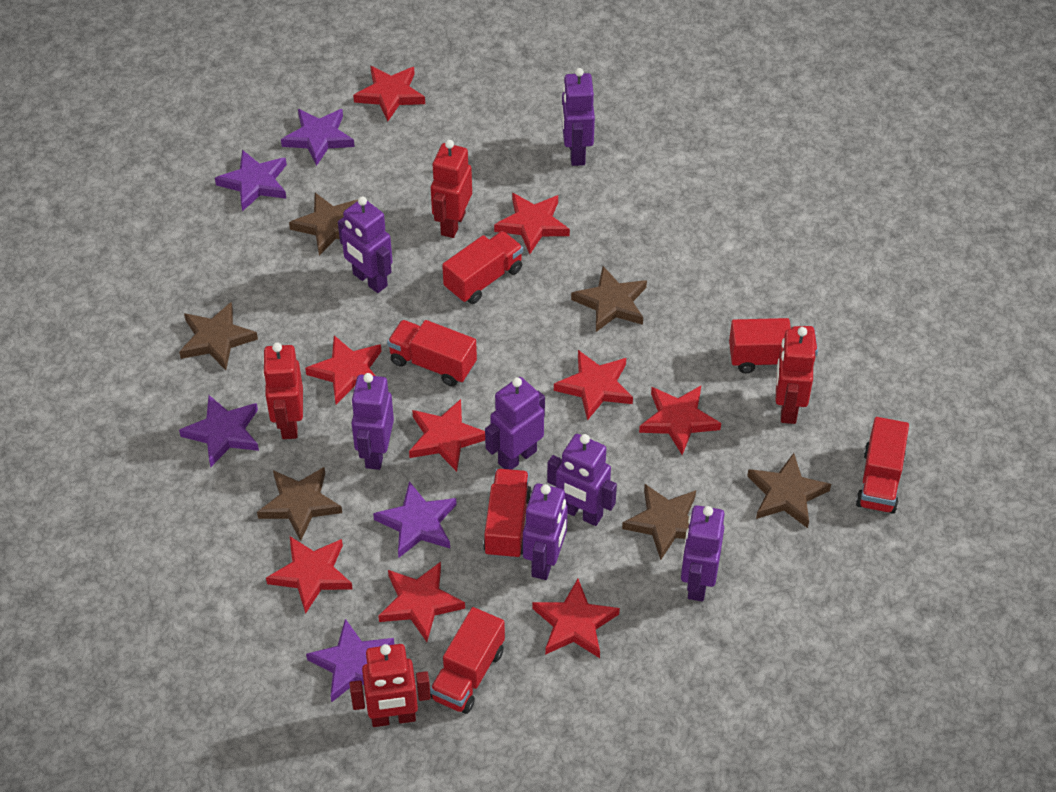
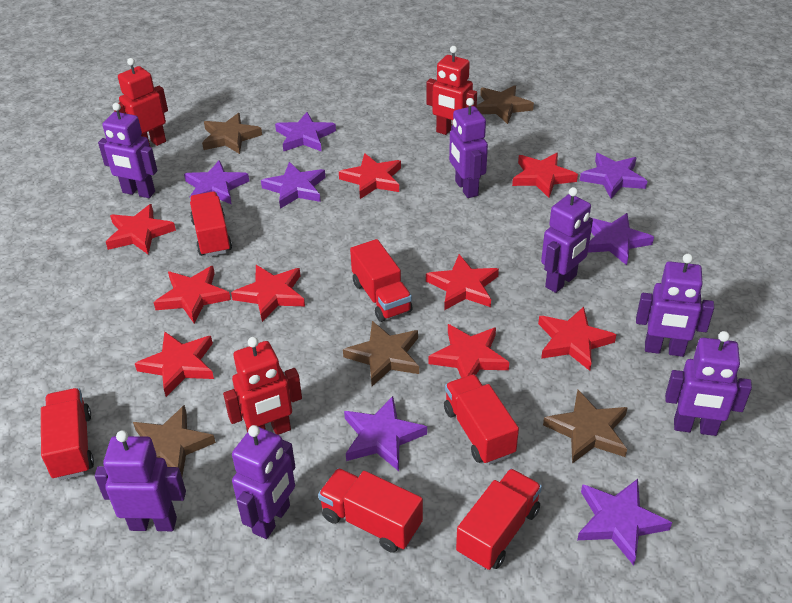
brown star: [179,302,258,370] [257,467,342,541] [289,193,358,255] [571,266,647,332] [622,484,696,560] [748,453,831,528] = 6 -> [133,405,216,476] [202,113,262,154] [343,321,419,386] [477,85,534,124] [543,390,628,464] = 5
purple star: [179,395,259,467] [215,150,287,211] [281,109,355,166] [306,619,394,702] [373,481,457,558] = 5 -> [184,160,249,205] [261,162,326,209] [275,112,336,152] [344,396,427,471] [577,479,672,566] [580,153,647,198] [588,213,654,265] = 7
red robot: [262,343,303,439] [349,644,431,727] [431,140,472,238] [776,327,816,424] = 4 -> [114,58,168,146] [223,337,302,435] [426,46,477,135] = 3

